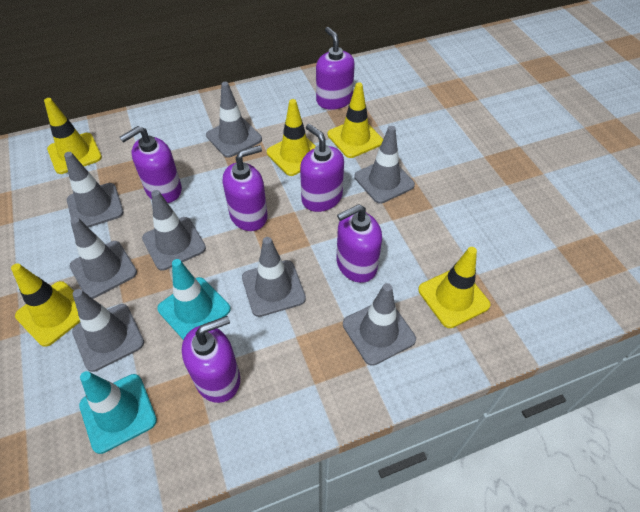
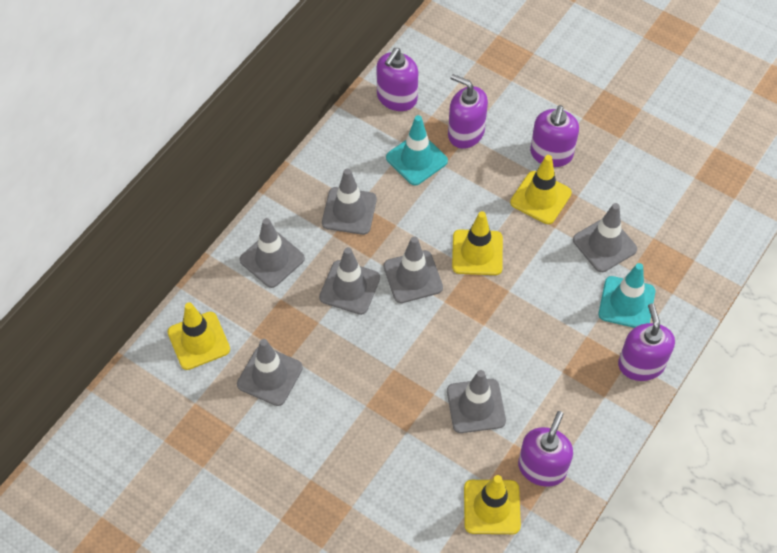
grey traffic cone: [64,152,124,228] [70,217,137,299] [72,289,144,372] [142,190,206,270] [206,82,262,158] [242,237,306,317] [343,283,416,366] [354,126,415,204] = 8 -> [237,339,303,406] [240,218,305,288] [319,247,380,315] [322,169,377,235] [384,236,443,303] [447,370,506,433] [573,203,637,272] = 7
purple soap dispenser: [120,126,182,203] [182,316,240,403] [223,145,268,231] [300,124,344,212] [316,27,355,110] [337,204,382,283] = 6 -> [377,48,418,111] [448,74,488,149] [518,411,573,487] [530,105,579,167] [618,303,675,381] = 5
yellow traffic cone: [11,263,80,347] [44,98,102,174] [267,99,316,176] [328,82,383,158] [418,247,491,328] = 5 -> [168,302,230,370] [452,211,503,275] [464,475,521,534] [510,155,572,224] = 4

